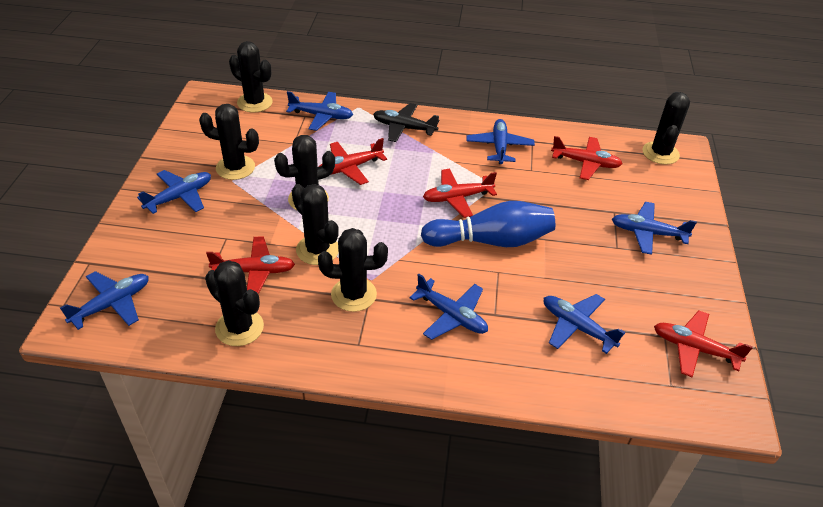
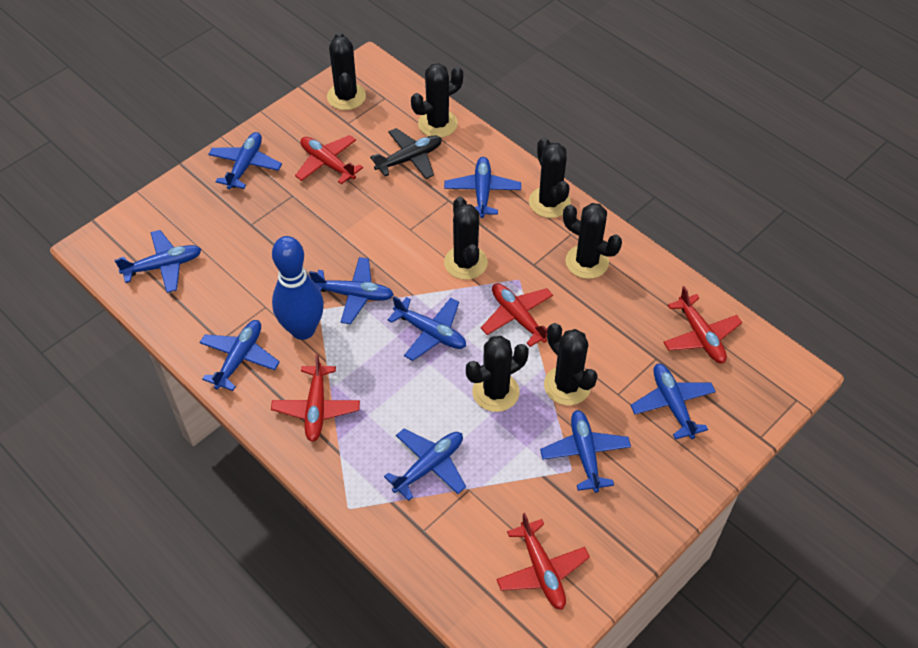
blue plane: [60,271,149,330] [137,170,211,214] [286,91,353,131] [409,274,488,340] [466,119,535,164] [544,294,625,354] [612,202,697,255] = 7 -> [115,230,201,293] [199,320,280,391] [208,132,282,189] [309,257,394,324] [384,428,466,501] [387,296,466,361] [444,157,521,218] [540,410,631,493] [630,364,716,440] = 9

